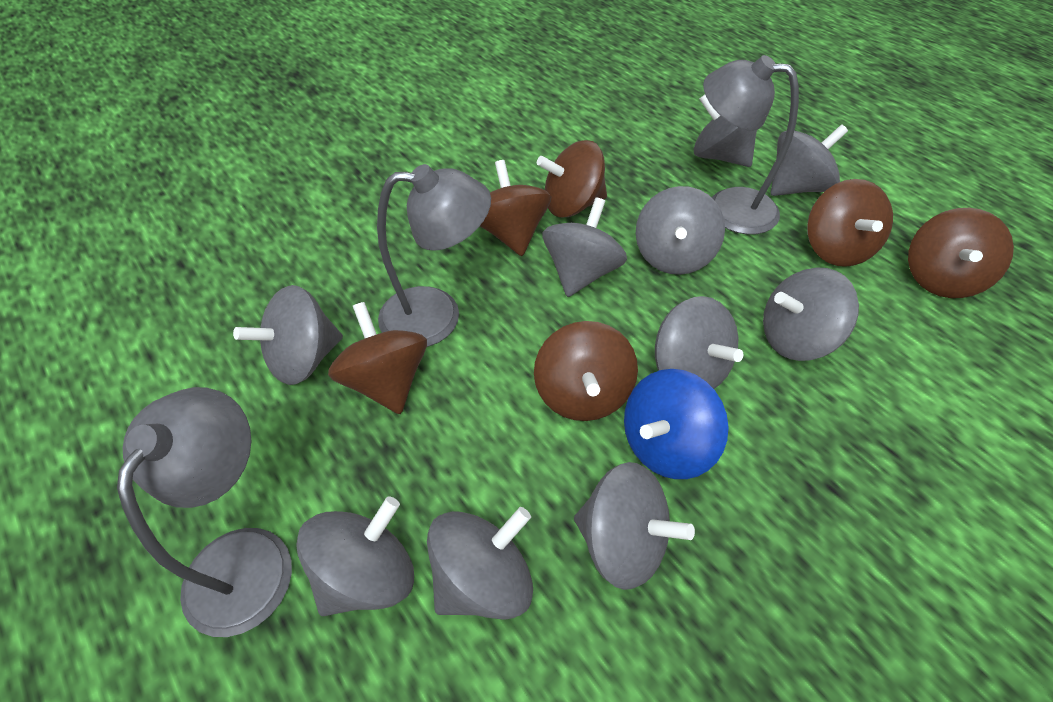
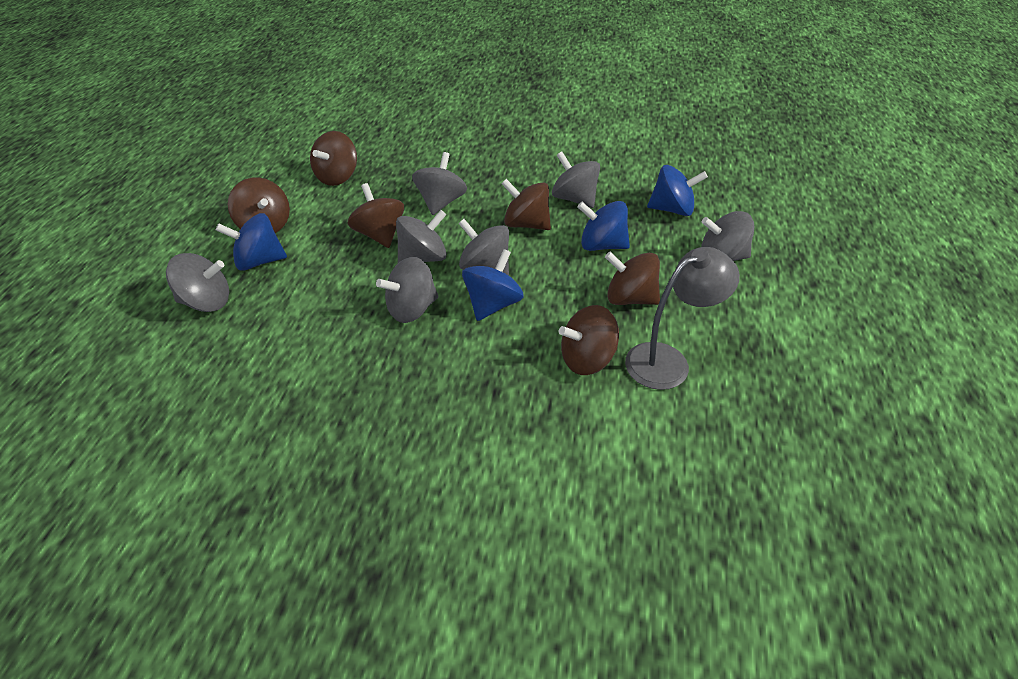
blue spinning top: [624,369,729,479] = 1 -> [216,213,287,271] [462,249,524,321] [577,201,630,251] [647,165,708,216] = 4
grey lamp: [117,387,292,637] [377,164,491,347] [703,55,799,235] = 3 -> [625,247,740,390] = 1
grey spinning top: [233,285,343,385] [296,496,414,616] [427,507,533,620] [542,197,627,297] [574,462,695,590] [636,186,725,275] [655,296,743,389] [694,95,757,167] [763,268,859,361] [770,124,848,196] = 10 -> [166,253,229,312] [376,257,439,323] [396,210,447,263] [412,152,467,215] [458,219,509,275] [552,151,600,208] [701,211,755,261] = 7

